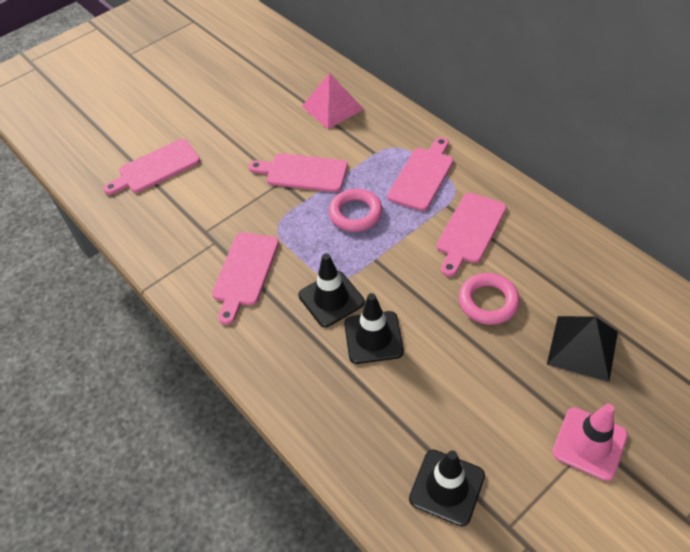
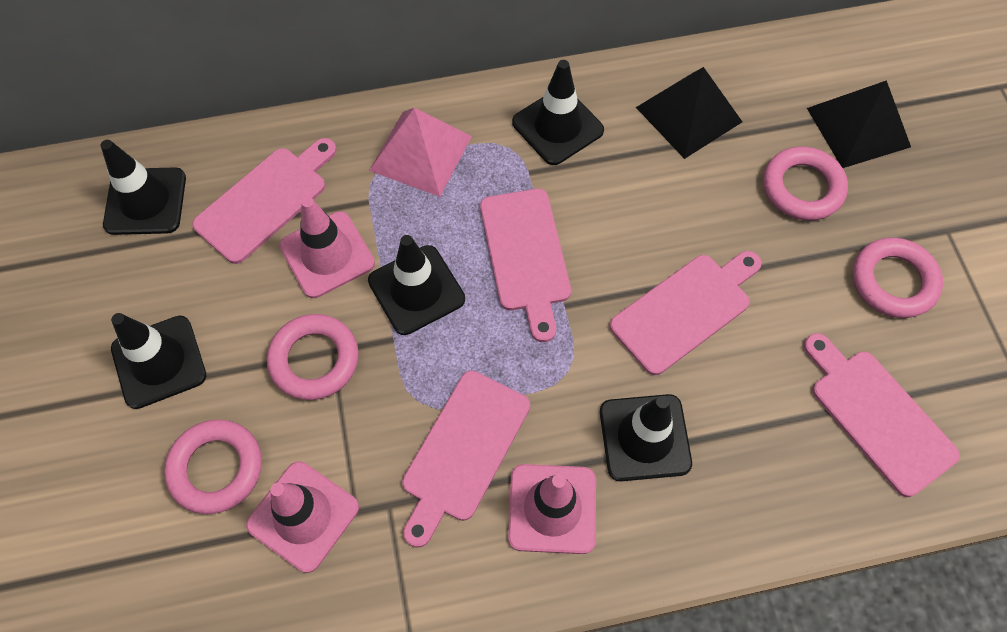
black pyramid: [547,316,618,382] = 1 -> [636,67,742,159] [807,80,911,168] = 2
black traffic cone: [298,253,365,327] [344,293,404,364] [409,450,485,526] = 3 -> [101,140,186,235] [111,313,206,409] [368,235,465,335] [512,60,604,165] [600,394,692,481] = 5
pink ring: [329,189,383,232] [459,273,520,325] = 2 -> [164,419,262,514] [267,314,359,400] [763,146,848,221] [853,237,943,318] = 4
pink traffic cone: [552,404,628,481] = 1 -> [246,461,359,573] [279,197,375,298] [508,464,596,554] = 3

